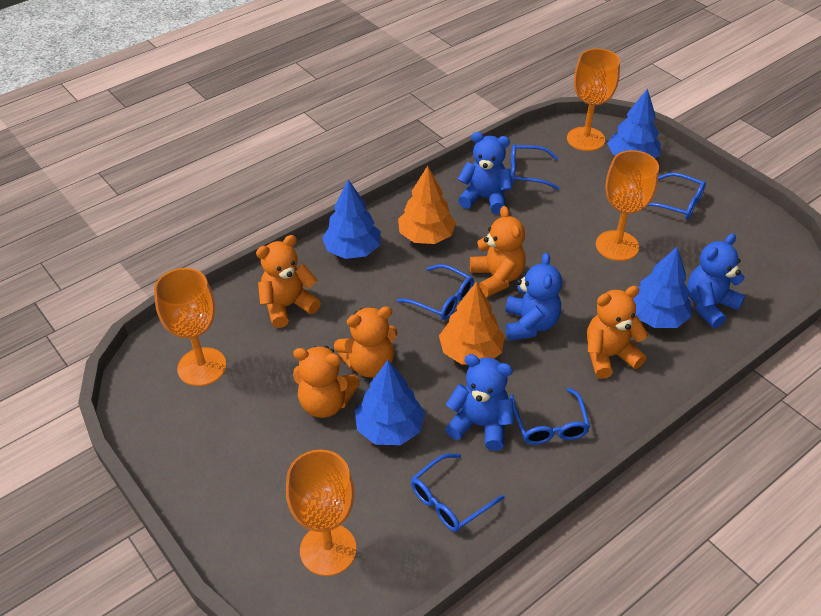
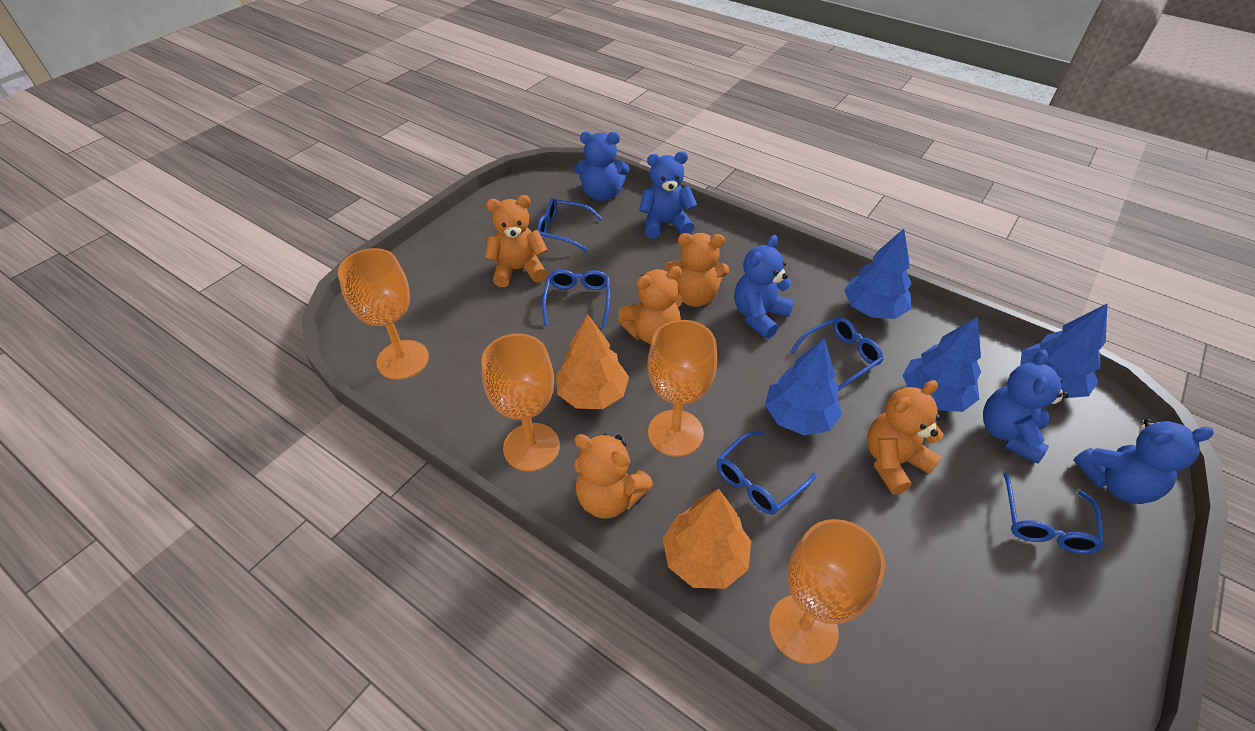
blue teddy bear: [445,354,514,451] [458,132,513,214] [505,252,562,341] [687,233,745,328] = 4 -> [575,132,629,201] [639,151,697,239] [734,235,795,339] [983,349,1068,464] [1073,419,1214,504] = 5

